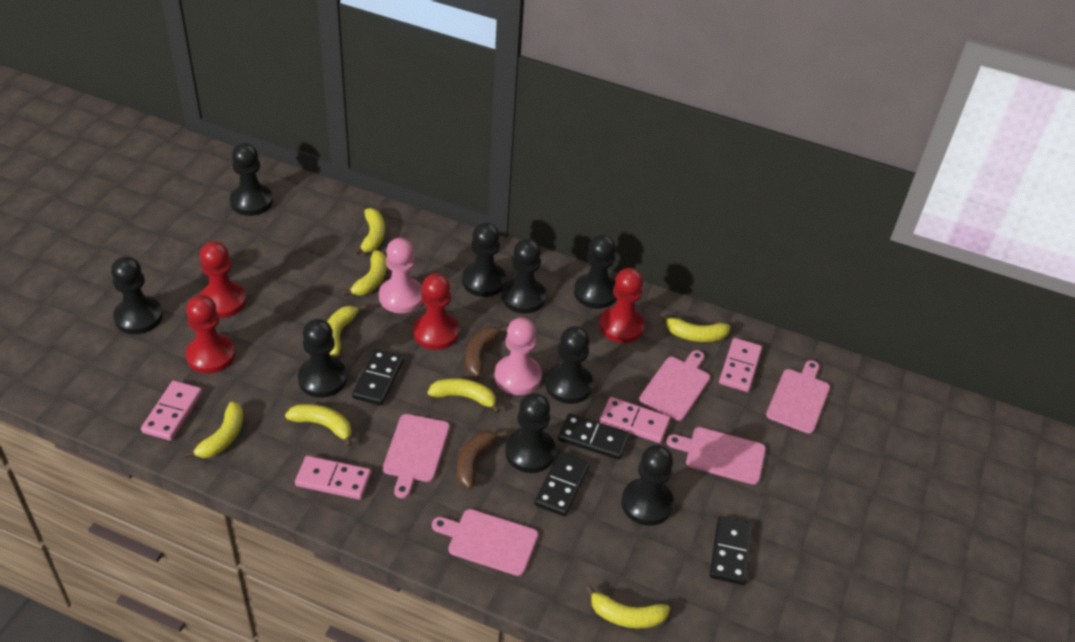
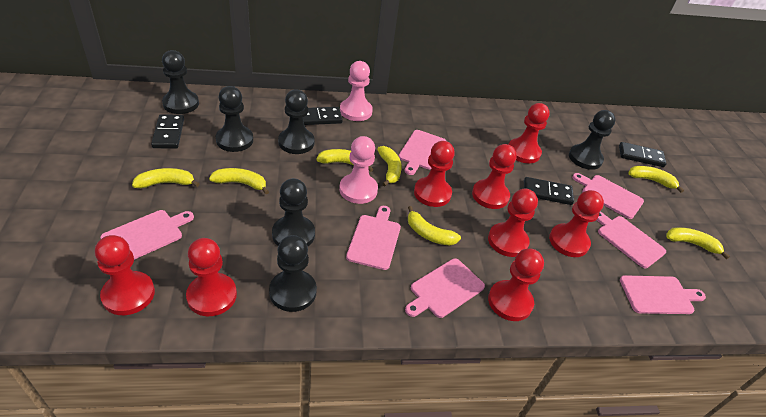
black pawn: [111,256,163,334] [230,143,273,216] [298,319,347,398] [462,222,506,297] [502,239,546,314] [506,393,556,473] [546,326,593,404] [574,234,617,309] [621,445,674,526] = 9 -> [162,50,199,114] [216,86,253,152] [269,235,317,312] [272,178,315,246] [278,89,315,154] [569,110,616,170] = 6
brown banana: [457,430,506,489] [465,326,508,377] = 2 -> none = 0
pink cutting board: [383,414,450,498] [432,509,538,576] [639,350,710,421] [667,427,766,485] [766,360,830,434] = 5 -> [100,210,194,260] [346,206,401,270] [398,130,446,175] [405,259,485,318] [572,173,644,219] [597,212,666,268] [620,275,706,314] = 7
pink domino: [141,381,202,441] [295,456,371,500] [600,397,670,443] [719,338,762,392] = 4 -> none = 0
red pawn: [185,295,235,374] [200,241,246,318] [413,273,459,350] [599,268,645,343] = 4 -> [95,235,155,315] [186,238,237,316] [414,141,455,207] [472,144,517,209] [488,189,538,257] [488,248,544,321] [508,103,550,163] [549,190,604,257] = 8
yellow banana: [184,402,243,458] [285,404,352,447] [327,305,366,356] [343,250,387,296] [354,208,385,256] [428,378,500,413] [585,585,670,628] [660,313,730,342] = 8 -> [132,168,200,188] [209,168,269,194] [316,149,374,172] [377,146,402,186] [408,206,461,245] [628,166,684,193] [666,227,730,259] = 7

